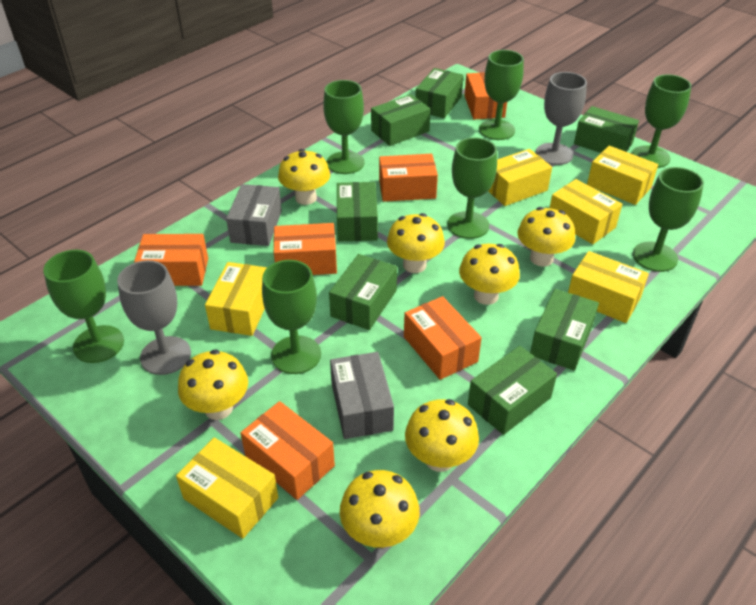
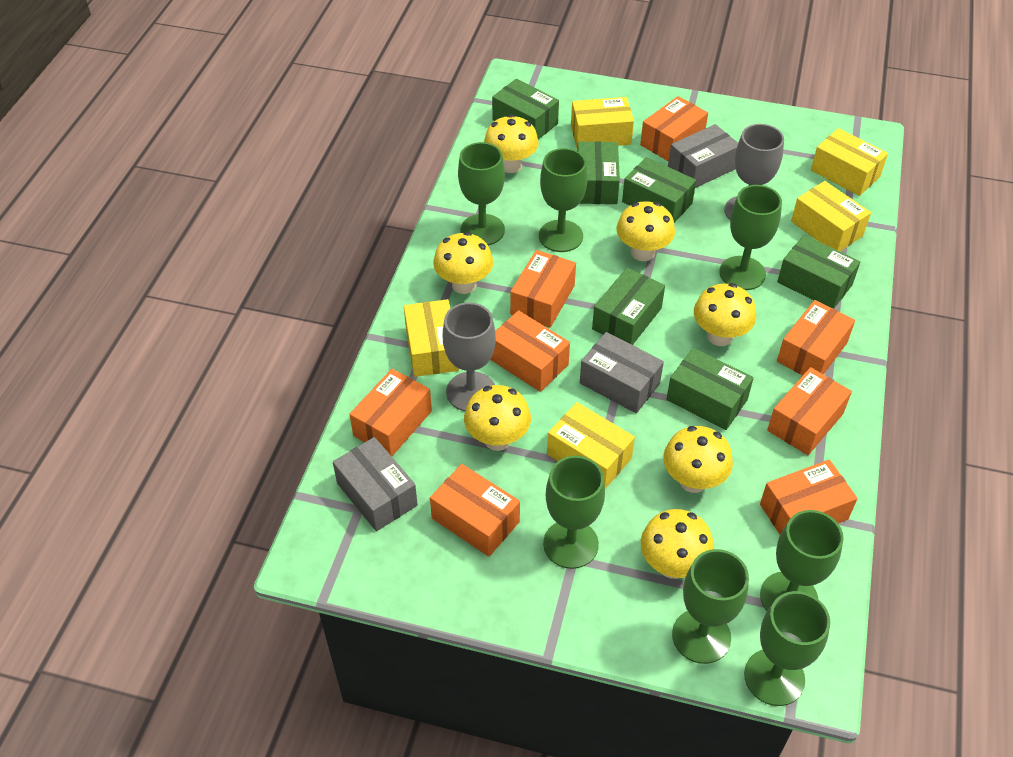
green box: [329,254,397,330] [337,182,378,241] [371,94,431,146] [415,68,464,118] [468,346,557,435] [530,289,599,371] [574,106,639,153] = 7 -> [492,79,559,140] [577,141,620,204] [592,268,665,345] [622,157,696,223] [666,348,754,430] [777,235,860,308] = 6
grey box: [226,184,282,246] [330,352,394,439] = 2 -> [333,437,418,531] [580,332,664,413] [668,124,738,188] = 3
orange box: [134,234,208,286] [240,401,335,500] [274,223,337,275] [379,154,438,202] [404,296,482,380] [464,72,507,120] = 6 -> [349,369,432,456] [430,464,520,557] [490,310,570,392] [510,250,576,328] [640,96,708,161] [760,460,858,534] [767,367,852,455] [777,300,855,375] = 8
yellow box: [176,438,278,539] [205,262,267,336] [488,149,552,206] [550,179,622,244] [568,251,649,323] [587,146,658,205] = 6 -> [404,299,459,377] [547,402,635,489] [571,97,634,148] [791,181,871,251] [811,128,888,196] = 5

